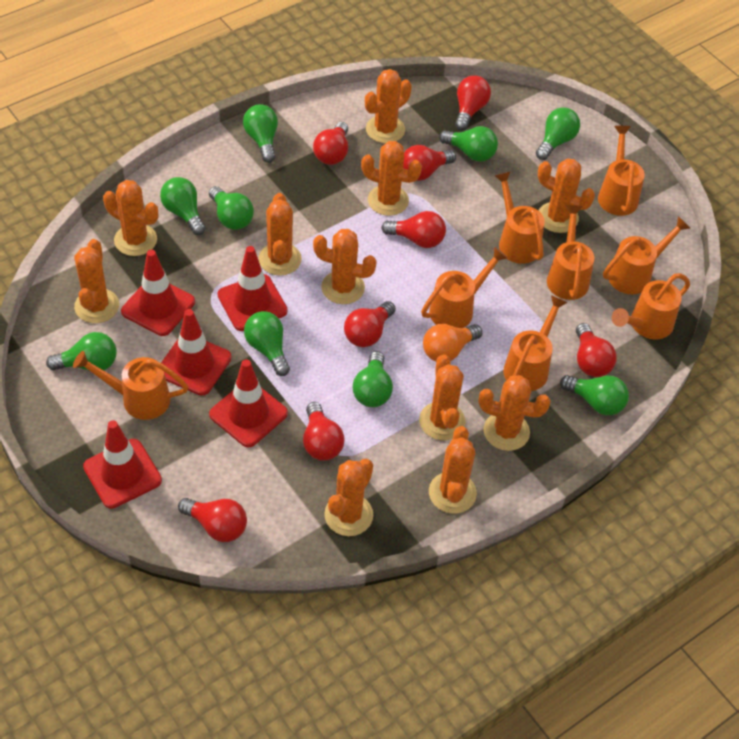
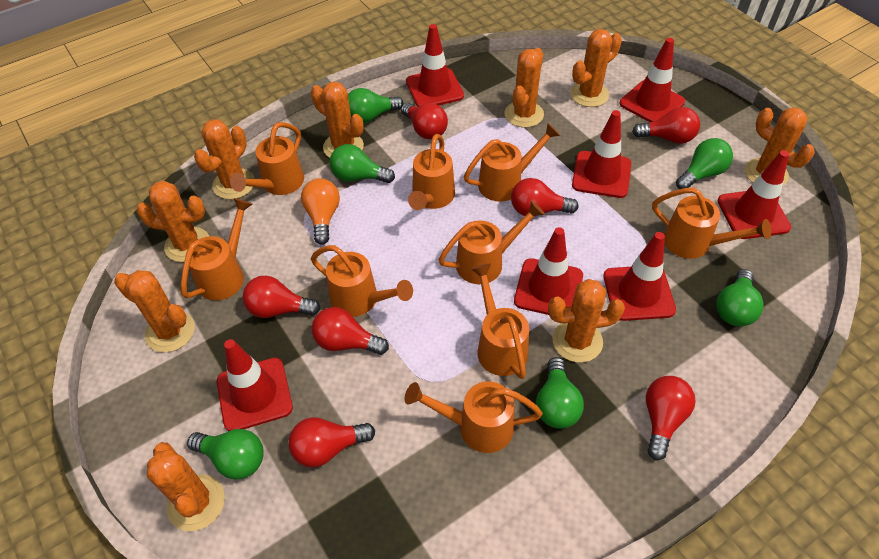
green light bulb: [46,332,117,371] [160,177,206,235] [209,186,254,230] [243,104,278,163] [244,311,290,376] [353,351,393,407] [439,126,498,162] [536,107,580,160] [560,375,629,415] = 9 -> [187,429,263,480] [329,144,395,183] [348,88,403,123] [536,357,584,429] [676,138,733,189] [716,269,764,326] = 6
orange cactus: [74,239,119,323] [103,180,158,256] [258,193,302,276] [313,229,377,304] [324,459,373,536] [361,141,422,216] [365,69,412,143] [419,354,466,440] [429,426,477,513] [478,375,551,451] [538,158,595,233] = 11 -> [114,270,195,353] [136,181,209,262] [147,442,225,531] [194,119,255,199] [311,82,364,158] [505,48,544,128] [548,279,625,363] [570,29,622,107] [745,107,815,186] = 9
orange watering can: [73,351,188,420] [421,247,508,328] [495,171,545,264] [503,295,568,391] [547,205,594,300] [598,126,645,216] [603,216,690,294] [612,273,690,340] = 8 -> [181,198,253,300] [230,122,304,195] [311,245,413,317] [405,381,543,453] [408,134,455,210] [439,200,545,284] [464,123,560,202] [471,264,529,379] [652,188,771,259] = 9
red light bulb: [178,498,247,542] [303,402,345,461] [313,122,348,165] [344,301,396,347] [381,211,446,248] [403,145,456,181] [455,75,491,130] [576,323,617,377] = 8 -> [243,276,320,318] [288,417,375,468] [312,307,389,355] [401,102,448,139] [511,178,578,216] [632,107,700,144] [646,376,696,460] = 7
red traffic cone: [83,420,162,509] [121,249,195,336] [161,309,232,396] [209,359,288,447] [217,246,288,331] = 5 -> [217,339,293,431] [406,24,464,107] [514,227,583,315] [572,110,631,198] [603,232,676,321] [620,38,685,122] [717,150,791,239] = 7

